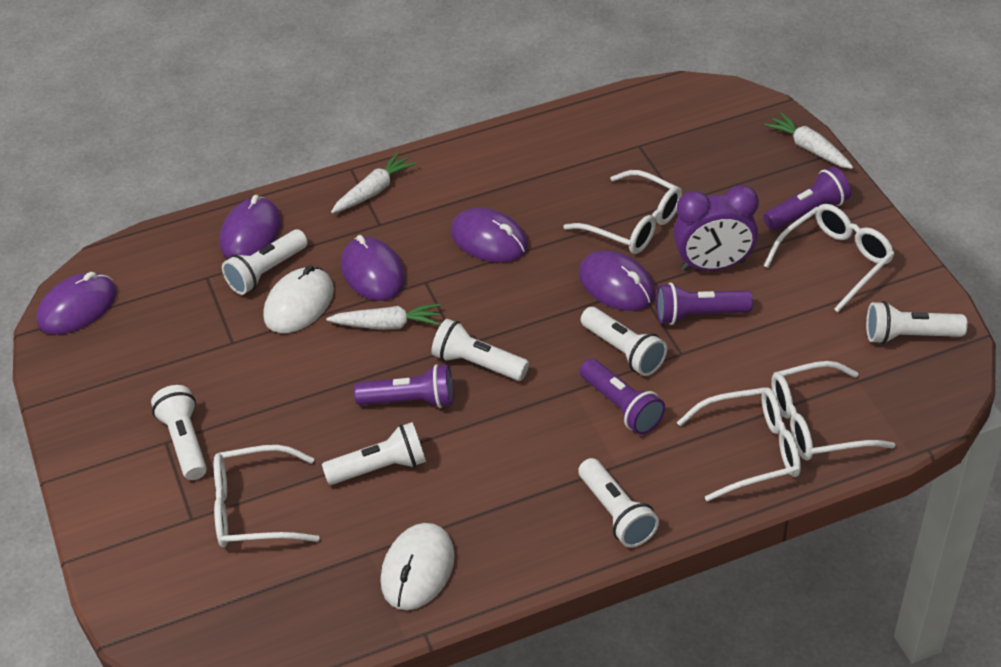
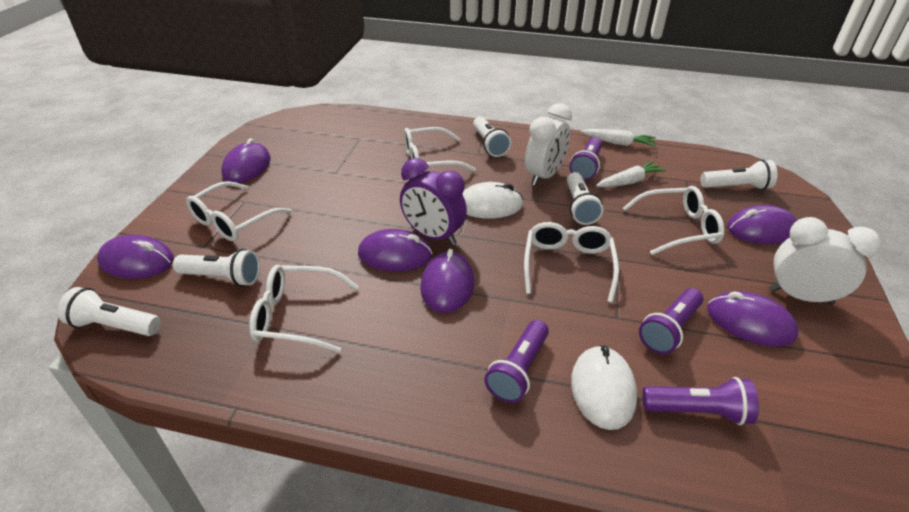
purple mouse: [37,272,117,335] [220,195,282,259] [341,235,405,301] [451,208,528,263] [579,251,656,311] = 5 -> [97,235,174,279] [221,138,271,183] [358,229,433,271] [420,249,474,313] [707,291,799,347] [727,205,797,244] = 6
white carrot: [326,303,440,330] [331,152,416,213] [765,113,854,169] = 3 -> [581,129,656,147] [596,161,667,187] = 2
white clock: none = 0 -> [525,103,572,186] [769,217,881,304] = 2
white flashlight: [151,385,207,480] [222,229,308,295] [322,422,426,485] [431,319,529,381] [578,458,659,547] [581,307,667,376] [866,301,968,344] = 7 -> [57,287,160,336] [173,249,260,286] [473,116,511,157] [567,172,603,225] [701,159,777,190] = 5

